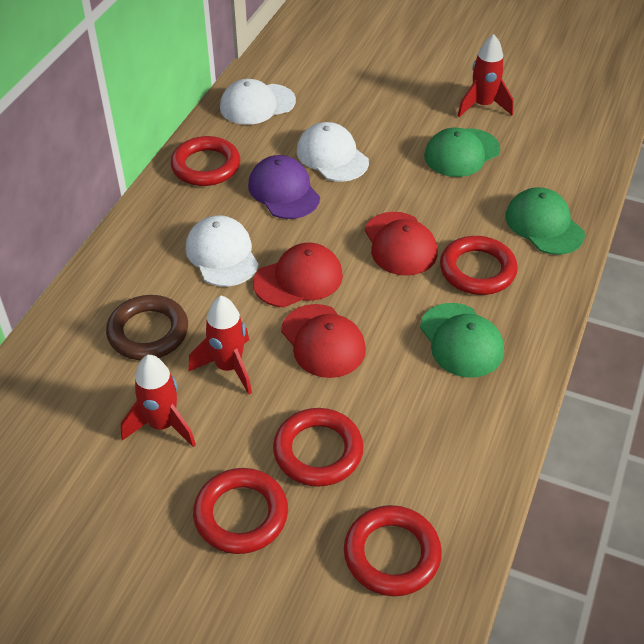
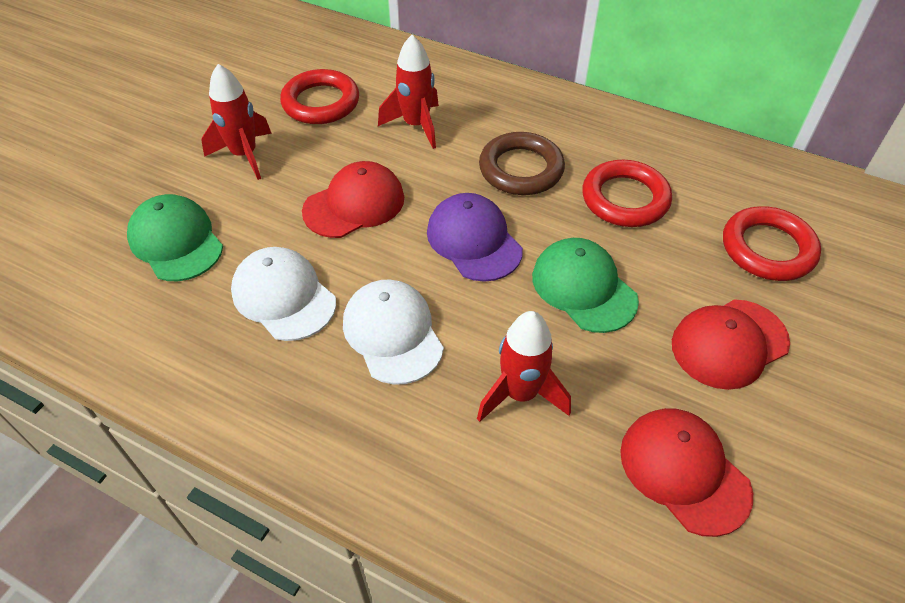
green cap: [420,303,504,378] [424,128,500,177] [505,187,585,255] = 3 -> [127,194,223,281] [532,238,639,333] = 2
red ring: [171,136,240,186] [193,468,288,554] [273,408,364,487] [344,505,442,596] [440,236,518,295] = 5 -> [280,69,359,124] [582,160,672,227] [723,206,821,281] = 3
white cap: [185,215,259,287] [220,79,296,125] [297,122,369,182] = 3 -> [231,247,336,341] [343,280,444,385] = 2

